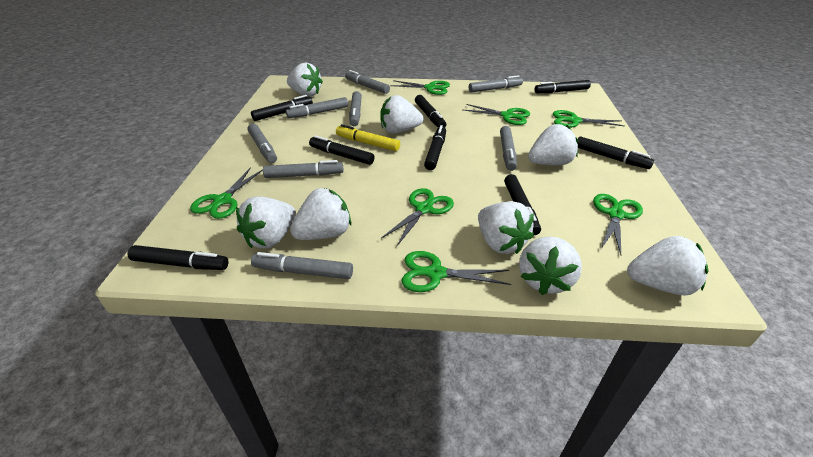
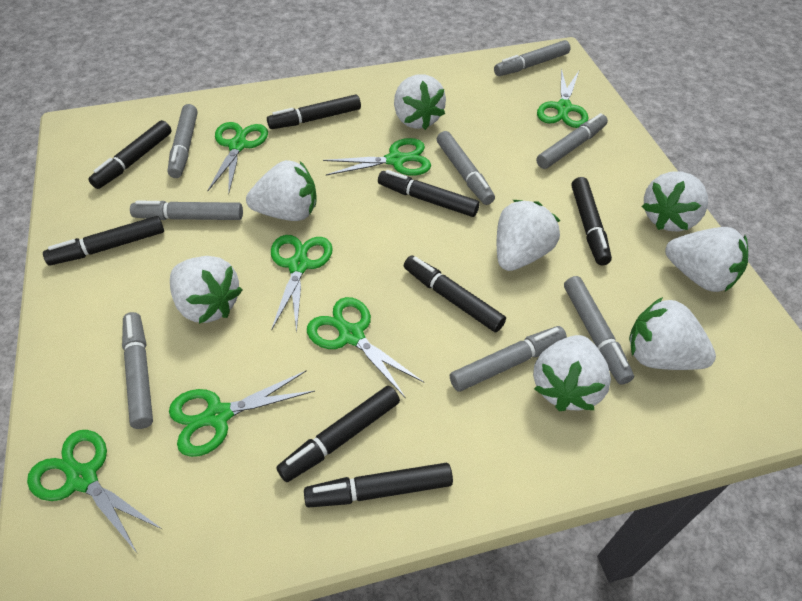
yellow marker: [336,124,400,151] = 1 -> none = 0

